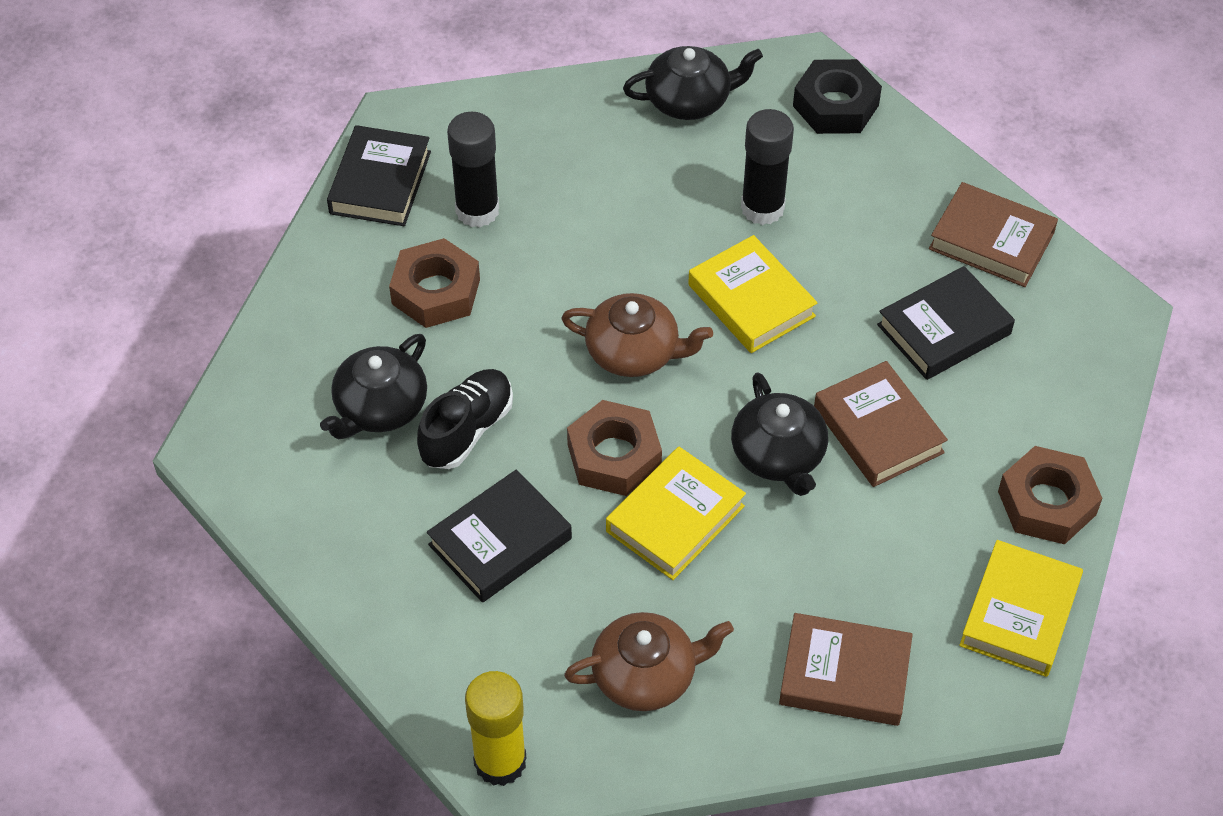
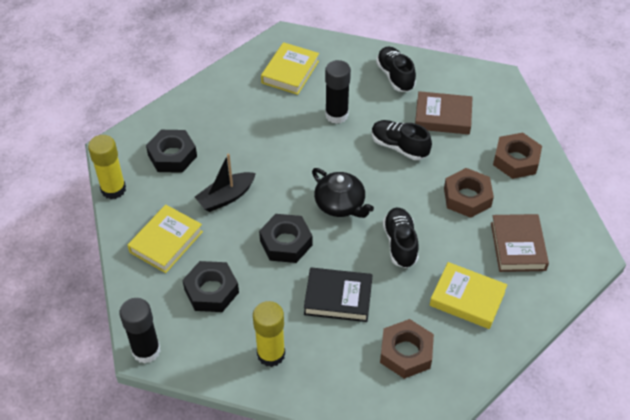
black boat: none = 0 -> [195,153,256,212] = 1
black book: [327,125,431,226] [427,470,572,602] [877,266,1015,380] = 3 -> [304,267,372,322] = 1
black nut: [793,59,882,134] = 1 -> [146,130,197,173] [182,261,239,312] [259,214,313,263] = 3
black shoe: [417,369,513,469] = 1 -> [372,120,432,160] [376,47,416,92] [383,208,419,268] = 3
black teapot: [320,334,427,439] [623,46,763,120] [731,372,828,496] = 3 -> [312,168,374,218] = 1
brown book: [779,613,913,726] [814,361,948,487] [929,182,1058,287] = 3 -> [415,91,473,135] [491,214,549,272] = 2
brown teapot: [561,293,713,377] [564,612,734,711] = 2 -> none = 0
yellow glue stick: [465,671,526,786] = 1 -> [88,135,126,199] [253,301,285,367] = 2

